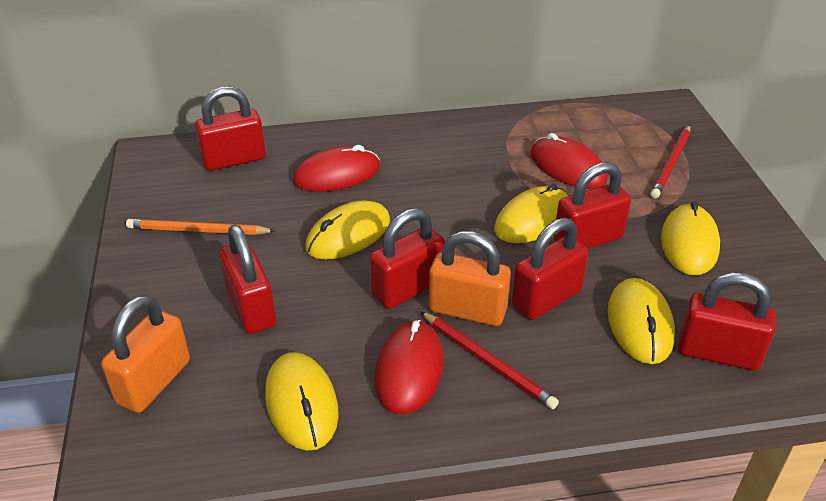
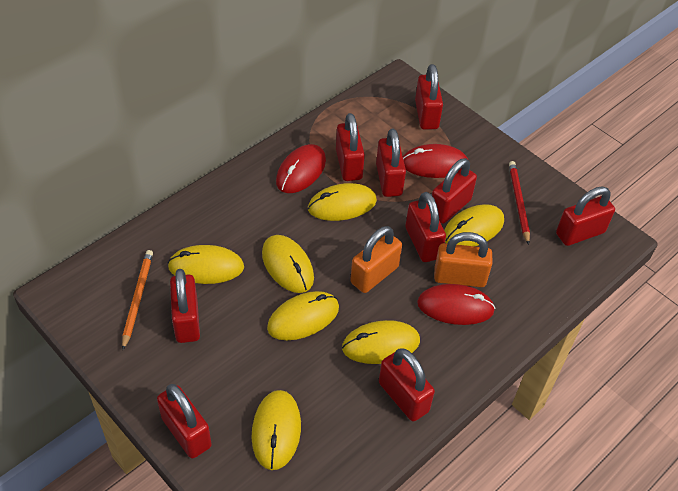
red padlock: [195,86,266,171] [219,225,276,334] [370,208,445,309] [512,218,589,320] [554,162,631,249] [678,272,776,371] = 6 -> [157,384,211,459] [170,269,200,343] [336,113,365,181] [376,129,406,197] [379,348,435,422] [405,192,446,262] [415,64,443,130] [432,158,477,224] [556,186,615,246] = 9
red pencil: [420,311,559,409] [650,125,690,198] = 2 -> [509,161,530,245] = 1
yellow mouse: [265,352,339,451] [305,200,390,260] [494,184,568,243] [608,278,675,364] [661,201,720,275] = 5 -> [168,245,244,284] [252,390,301,470] [262,235,314,293] [267,291,339,340] [308,183,377,221] [342,320,420,364] [444,204,504,246] = 7

